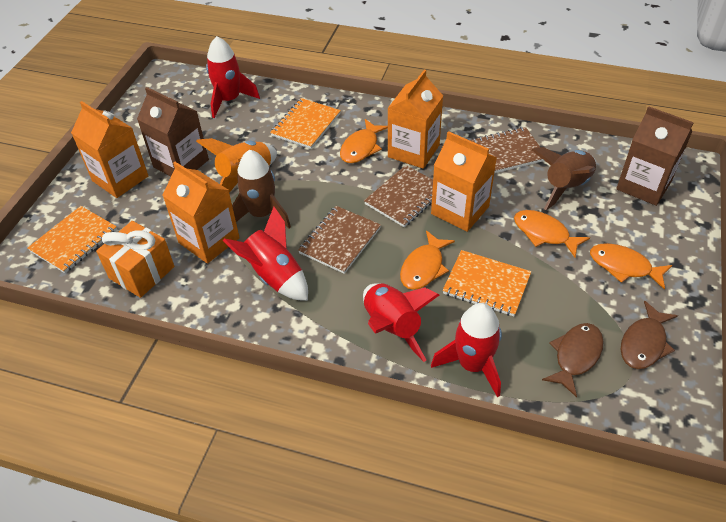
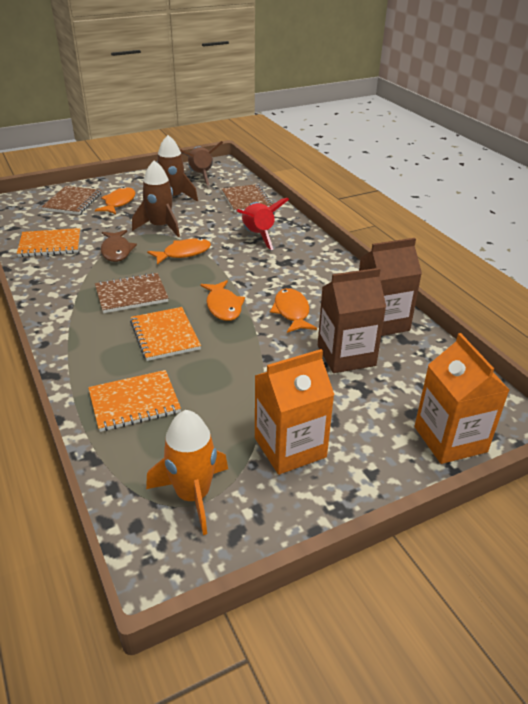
brown fish: [542,323,604,397] [620,301,678,369] = 2 -> [101,230,137,262] = 1
brown rocket: [232,150,291,228] [532,147,596,210] = 2 -> [132,160,180,237] [157,135,198,202] [179,141,223,185] = 3
orange carton: [71,101,148,198] [162,162,240,264] [387,69,443,169] [431,131,497,232] = 4 -> [255,349,335,475] [414,333,509,464] = 2
orange gift: [96,221,174,298] = 1 -> none = 0
red rocket: [206,36,260,118] [223,207,308,301] [363,283,439,362] [431,303,502,397] = 4 -> [236,198,289,250] = 1

